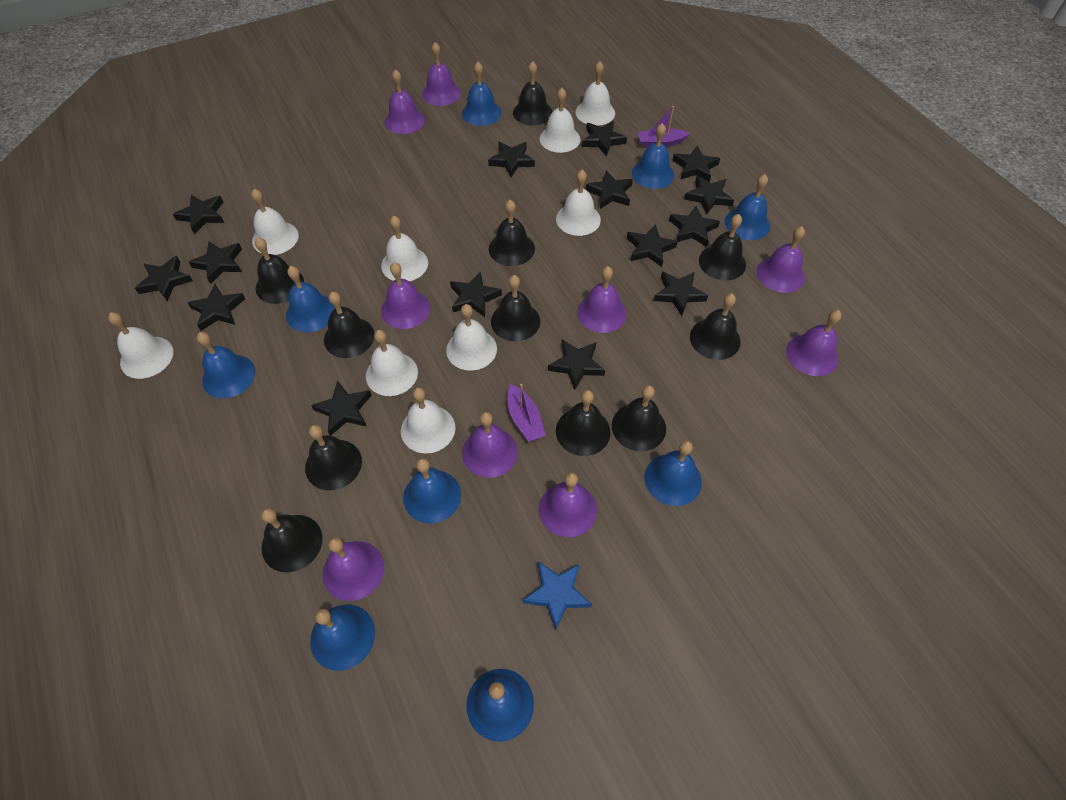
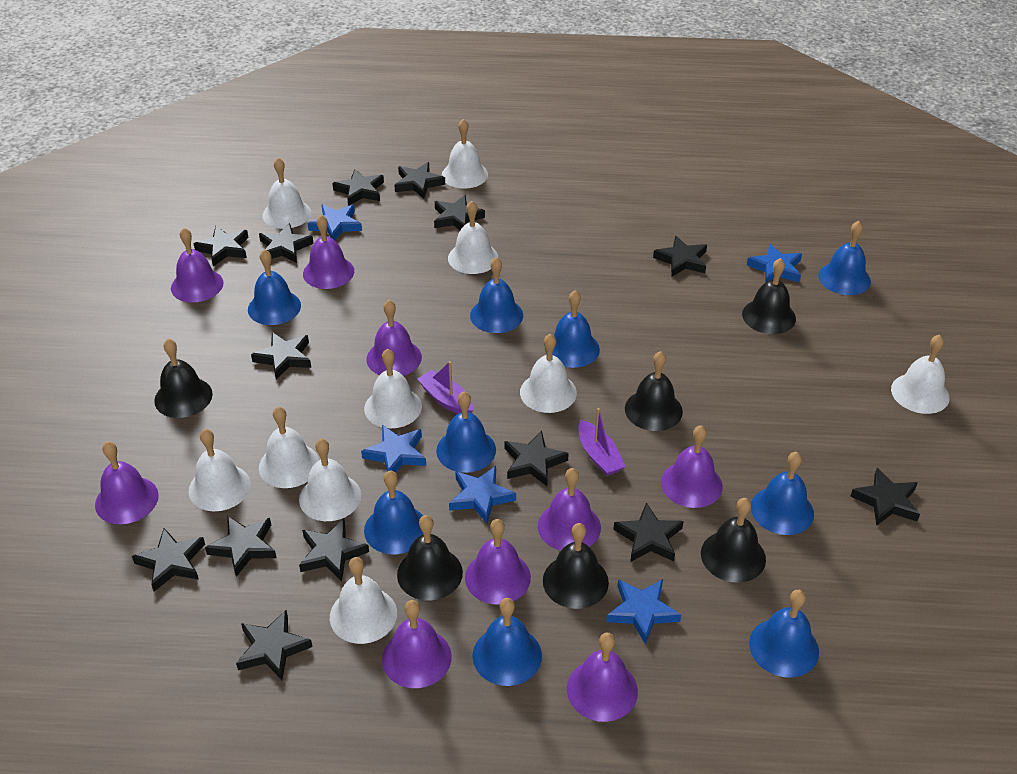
black bell: [255,237,304,304] [261,508,322,572] [305,425,362,490] [324,292,374,358] [489,200,535,266] [491,275,540,342] [513,61,552,126] [556,390,610,456] [612,385,666,451] [690,293,741,360] [699,214,746,281] = 11 -> [154,339,213,418] [397,515,463,600] [543,523,609,609] [625,351,683,431] [701,498,766,583] [742,258,796,334] = 6
black star: [135,256,193,301] [173,195,224,234] [188,284,245,331] [189,241,242,284] [311,381,372,436] [450,272,502,317] [488,142,535,177] [548,340,605,390] [582,121,627,156] [586,170,633,209] [627,224,678,267] [653,272,708,316] [669,206,720,247] [672,145,720,182] [684,175,734,215] = 15 -> [132,528,205,591] [193,226,248,267] [205,516,277,577] [236,610,313,680] [251,332,311,380] [259,223,314,263] [299,519,369,581] [332,169,384,206] [394,162,445,198] [434,195,485,230] [505,431,569,486] [613,503,684,562] [653,236,707,277] [850,468,920,526] = 14
blue star: [522,561,592,630] = 1 -> [307,204,362,240] [361,425,426,473] [449,466,516,524] [606,579,681,645] [747,244,802,283] = 5
white bell: [108,312,173,379] [251,189,299,255] [366,330,418,396] [381,216,428,281] [401,387,455,453] [446,304,497,371] [539,88,580,153] [556,170,601,236] [576,61,615,126] = 9 -> [188,429,251,511] [259,406,319,488] [262,157,311,229] [299,438,361,521] [330,557,397,644] [364,349,422,428] [442,119,488,189] [448,200,498,274] [520,334,577,413] [891,335,950,414] = 10

